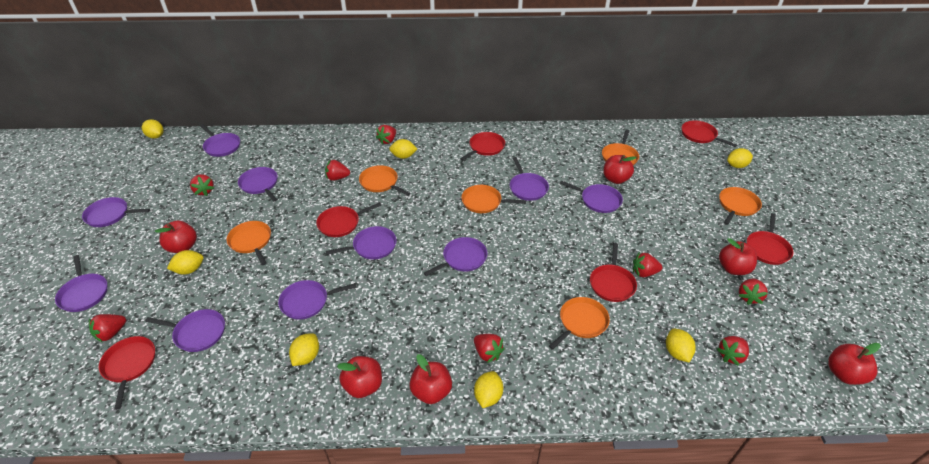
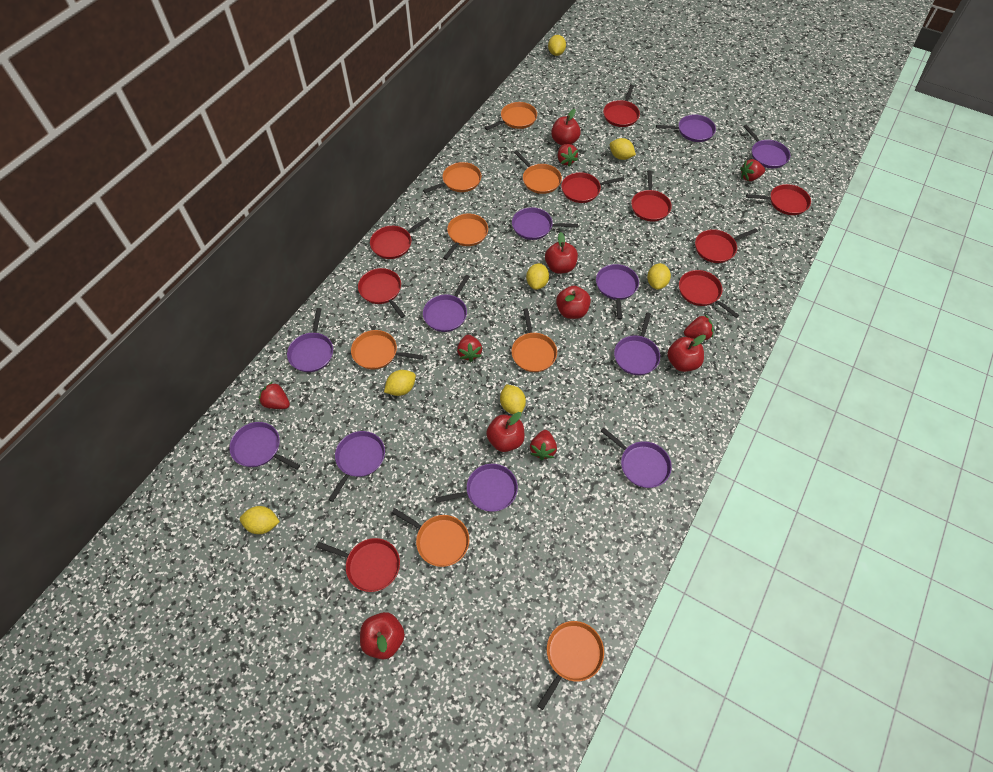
orange pan: [227,221,271,265] [359,165,410,196] [461,185,526,213] [549,297,610,350] [602,129,639,165] [719,187,762,225] = 6 -> [351,330,423,370] [392,508,469,567] [423,162,481,193] [443,213,488,260] [485,102,537,130] [511,308,557,372] [514,150,562,194] [538,621,604,710] = 8
purple pan: [55,255,108,312] [82,197,150,227] [145,309,225,352] [200,124,240,157] [238,167,278,202] [278,280,356,319] [326,226,396,259] [424,237,488,276] [510,157,549,201] [560,181,623,213] = 10 -> [229,422,300,470] [287,308,333,372] [328,431,385,502] [423,275,470,332] [436,464,518,512] [512,207,578,240] [596,264,639,320] [601,428,672,488] [614,313,660,375] [656,114,716,142] [743,125,790,169] = 11
red pan: [99,336,155,410] [316,202,382,237] [460,132,505,161] [590,243,637,302] [682,120,737,147] [747,213,793,265] = 6 -> [316,538,400,592] [358,268,405,318] [370,217,430,259] [561,172,624,203] [603,85,640,127] [631,170,672,221] [679,270,739,318] [695,228,758,263] [746,184,811,215] = 9
red strawberry: [89,314,126,342] [190,174,214,196] [325,160,350,181] [376,125,396,145] [474,334,505,363] [633,252,662,277] [717,336,749,366] [738,279,768,305] = 8 -> [259,382,290,409] [457,335,482,362] [530,430,557,460] [557,144,578,167] [684,315,713,340] [740,159,765,181] = 6

